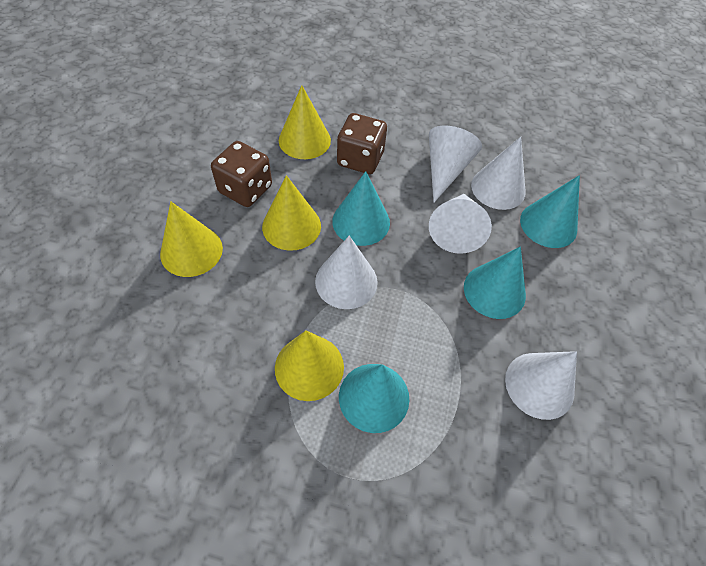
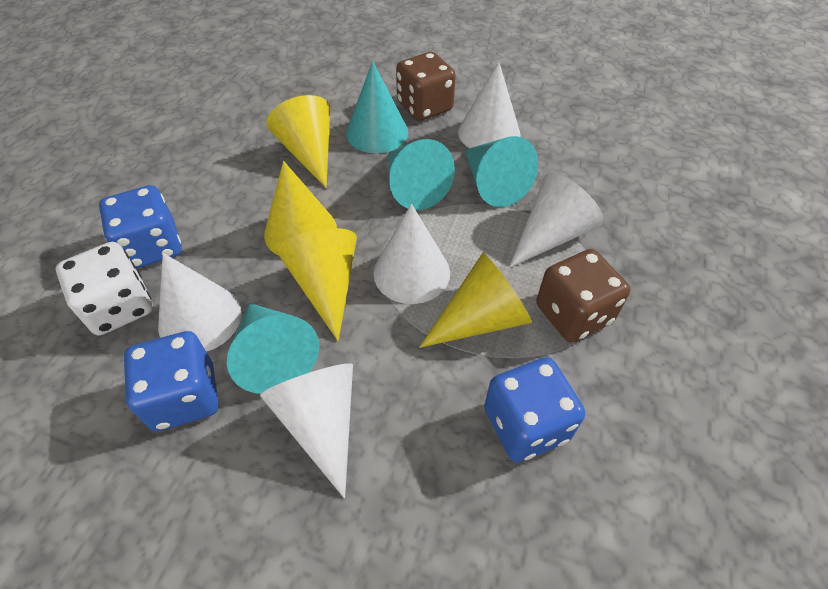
blue dice: none = 0 -> [99,185,182,269] [124,331,219,431] [484,357,585,462] = 3
white dice: none = 0 -> [56,242,153,335] = 1

